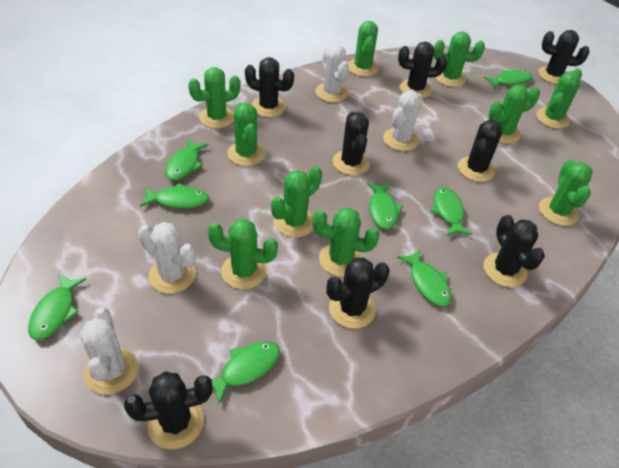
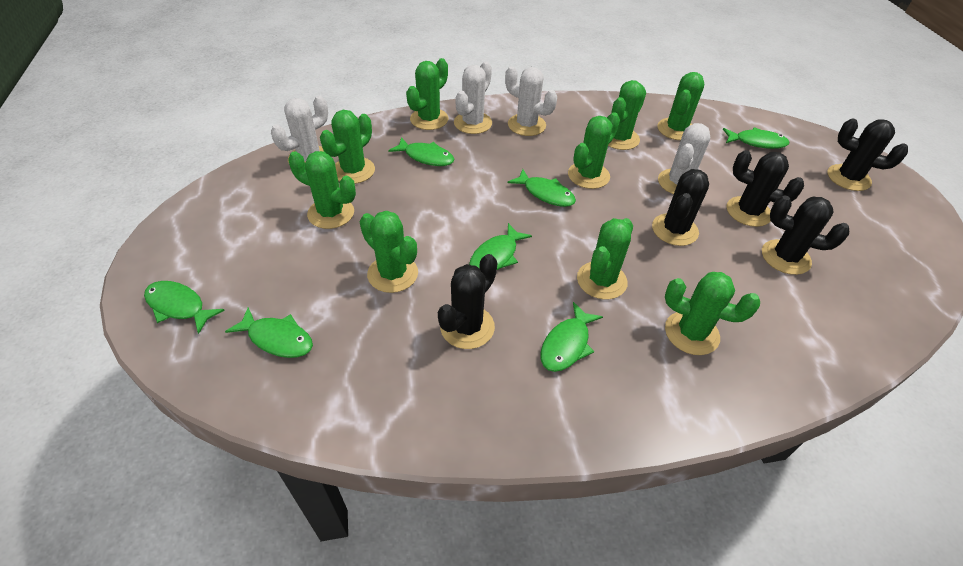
black cactus: [124,371,213,449] [245,57,294,117] [326,258,389,329] [333,112,370,175] [398,42,447,98] [458,120,502,182] [483,215,545,287] [538,30,589,84] = 8 -> [438,254,497,349] [652,169,709,246] [726,150,804,227] [762,196,849,275] [827,118,908,191] = 5
green cactus: [188,67,241,128] [208,219,278,289] [227,103,265,166] [271,166,322,237] [313,208,379,277] [348,21,378,77] [434,32,485,87] [489,85,540,144] [536,69,582,129] [539,160,593,226] = 10 -> [288,151,356,229] [320,110,375,184] [360,211,418,293] [406,58,448,130] [568,112,620,189] [577,218,633,300] [608,80,646,150] [657,72,704,140] [665,272,760,355] = 9
green fish: [28,274,86,340] [140,183,209,209] [165,139,208,181] [212,341,280,404] [367,183,403,229] [397,249,452,307] [430,187,472,236] [484,70,533,89] = 8 -> [144,281,225,334] [225,308,313,358] [388,137,454,166] [469,223,532,270] [507,169,576,207] [541,302,603,372] [723,127,789,149] = 7

